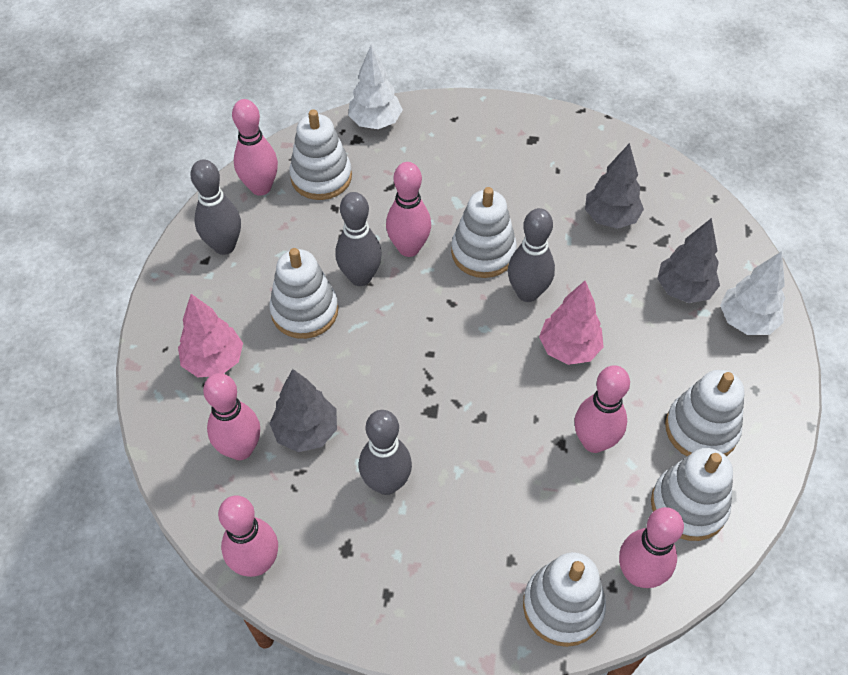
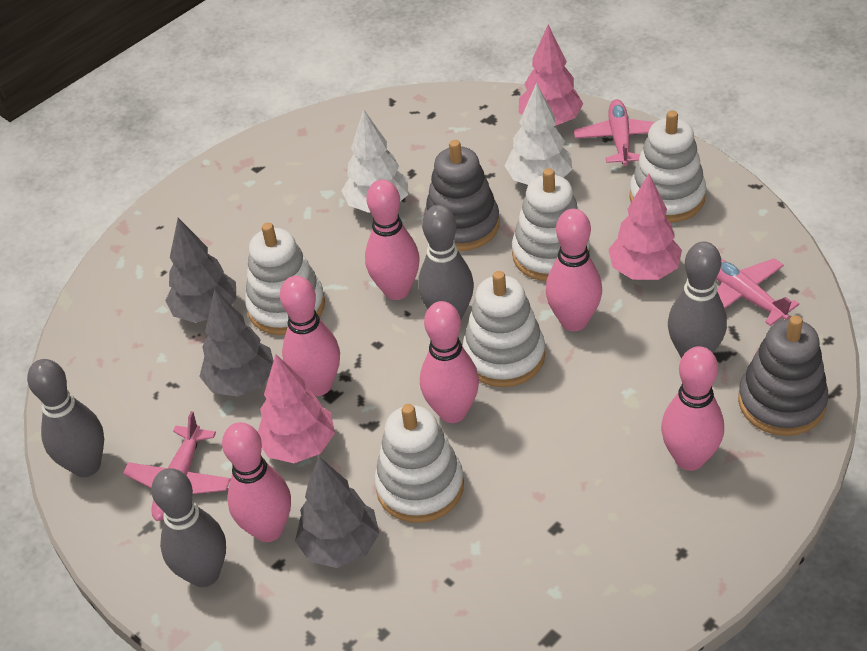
grey stacking toy: none = 0 -> [424,140,500,251] [738,315,829,436] = 2
pink plane: none = 0 -> [123,411,231,521] [574,99,655,166] [716,258,799,326] = 3
pink tree: [178,294,243,377] [539,281,604,365] = 2 -> [258,354,335,463] [519,25,583,126] [608,174,682,280] = 3
white stacking toy: [269,248,338,339] [290,109,352,200] [451,187,517,278] [523,552,606,647] [651,448,733,541] [665,370,745,456] = 6 -> [245,223,325,335] [374,404,464,523] [462,271,545,387] [512,168,590,281] [629,110,706,223] = 5

